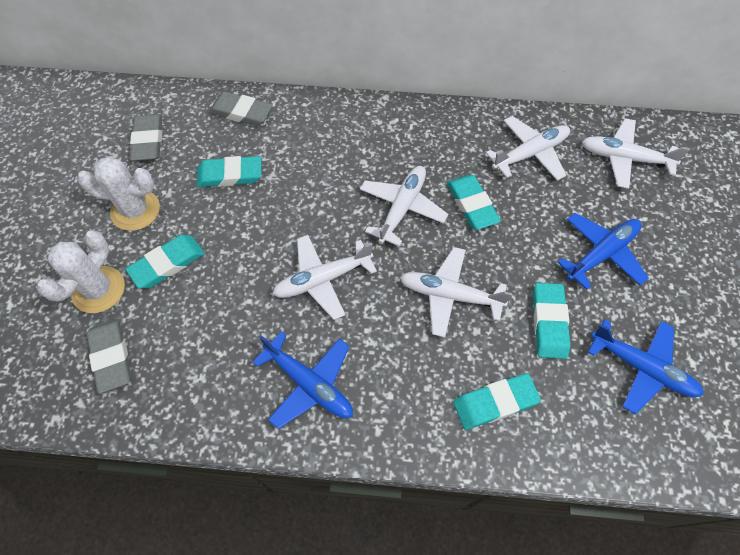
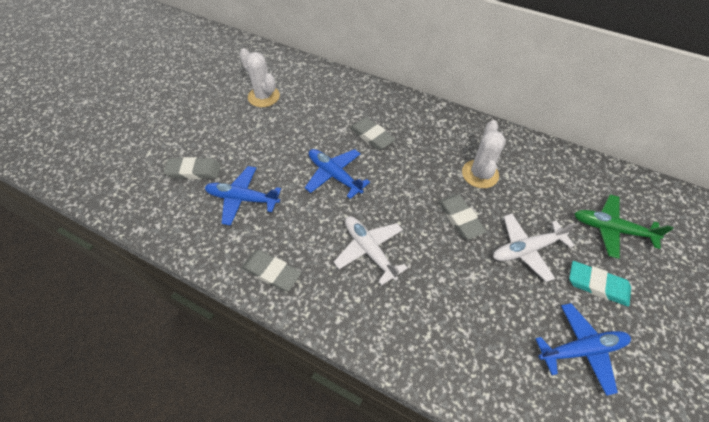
green plane: none = 0 -> [574,195,674,259] = 1
grey eraser: [87,319,131,394] [130,114,162,161] [209,91,272,126] = 3 -> [164,157,221,179] [242,250,301,292] [350,117,395,150] [438,195,487,239] = 4
turquoise eraser: [126,235,205,288] [196,156,261,187] [447,175,501,230] [453,373,541,430] [533,283,571,359] = 5 -> [569,261,631,307] = 1
white plane: [272,235,377,320] [360,166,448,247] [400,247,512,338] [486,116,570,181] [582,118,690,189] = 5 -> [334,216,408,286] [493,214,575,282] = 2

